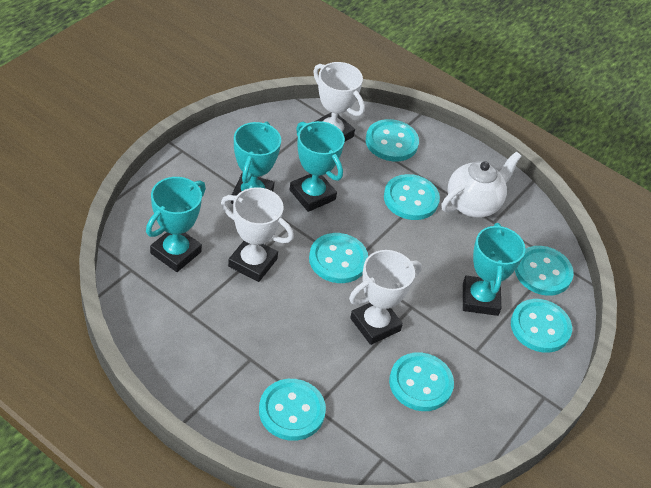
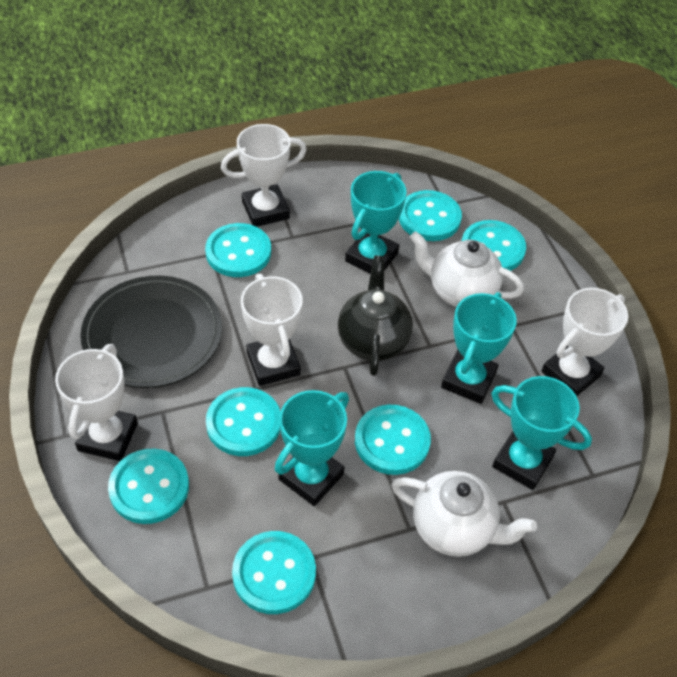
black plate: none = 0 -> [80,276,222,388] = 1
black teapot: none = 0 -> [338,256,413,376] = 1
white teapot: [441,151,522,218] = 1 -> [391,471,537,557] [410,231,524,307] = 2
white trophy: [221,187,294,282] [313,62,365,141] [349,250,422,345] = 3 -> [55,344,138,461] [221,124,307,227] [241,273,303,386] [541,288,628,396] = 4

